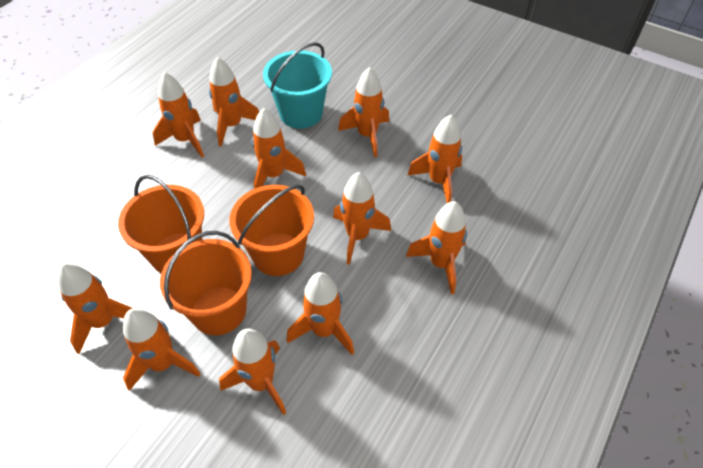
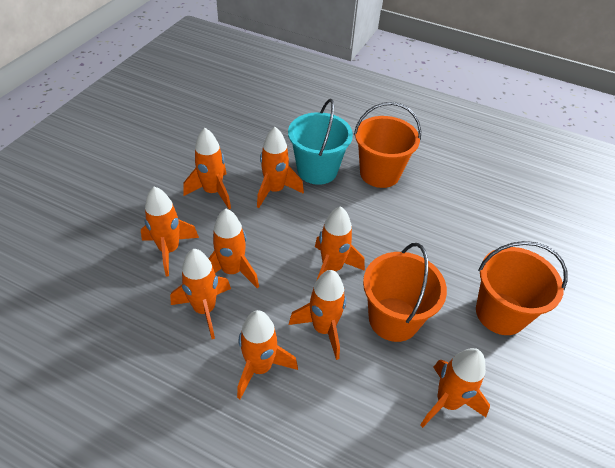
orange rocket: [57,263,133,354] [123,308,200,391] [153,72,204,157] [209,57,259,147] [219,329,286,415] [252,108,306,189] [287,272,354,355] [333,172,391,265] [338,67,389,157] [406,201,467,294] [408,115,462,203] = 11 -> [141,187,199,276] [170,249,231,339] [183,128,231,209] [208,209,259,288] [237,310,298,399] [257,127,304,208] [289,270,346,360] [315,206,365,280] [420,348,490,428] = 9

